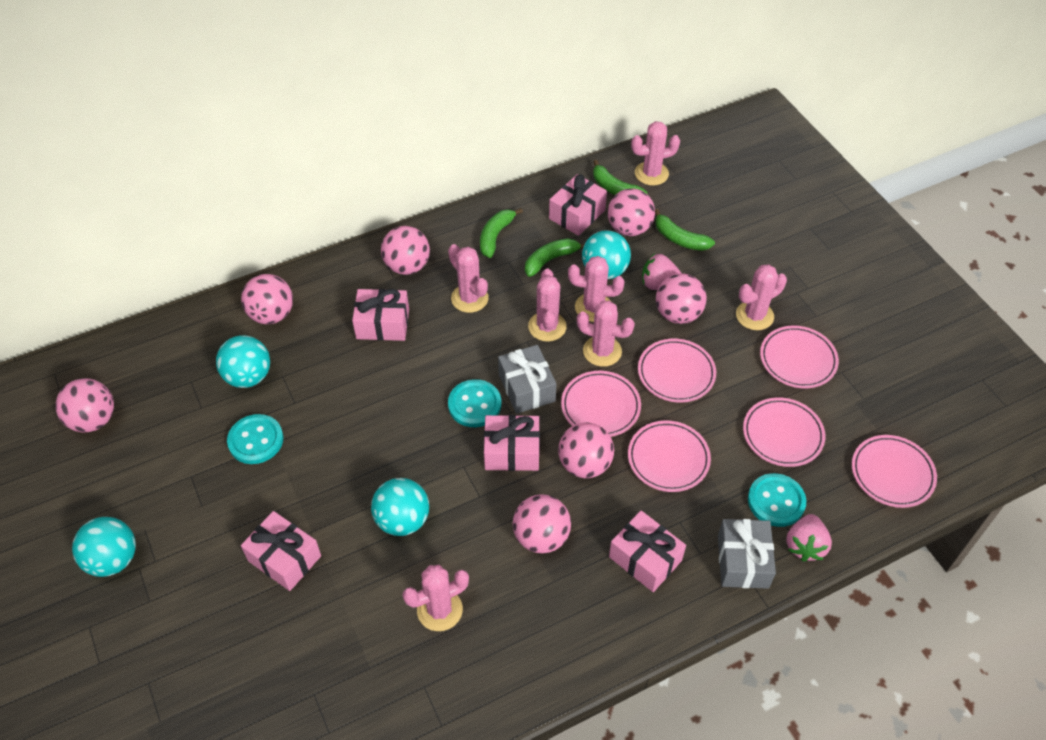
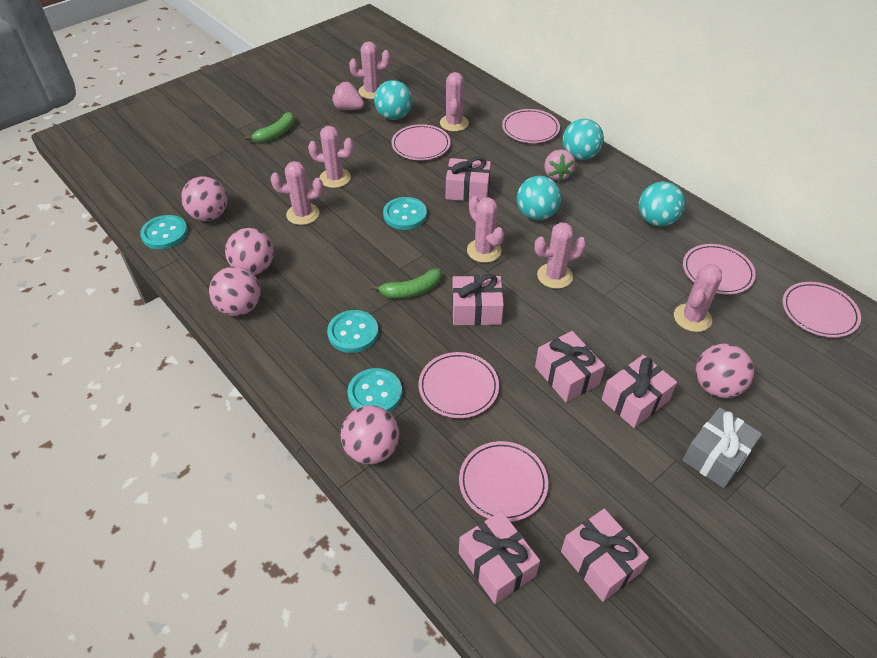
green banana: [480,208,523,258] [525,238,584,277] [593,160,647,195] [655,209,715,251] = 4 -> [245,112,295,142] [371,269,441,299] = 2
grey gift: [498,345,556,414] [718,519,776,589] = 2 -> [682,407,762,488] = 1
pink ball: [55,378,114,433] [241,274,293,324] [381,226,430,275] [513,494,571,553] [558,422,614,478] [608,189,655,236] [656,273,707,324] = 7 -> [181,176,227,221] [209,266,260,316] [225,228,274,275] [341,405,399,464] [696,344,754,398] = 5
pink gift: [241,511,321,591] [352,289,409,341] [484,415,540,471] [549,174,607,236] [609,511,686,592] = 5 -> [446,156,491,201] [452,274,504,326] [459,511,540,604] [535,331,605,402] [561,509,649,602] [602,355,677,428] = 6
turquoise button: [227,414,283,464] [448,379,501,427] [748,473,806,527] = 3 -> [140,215,188,249] [327,310,378,353] [347,368,402,412] [383,197,427,230] = 4

